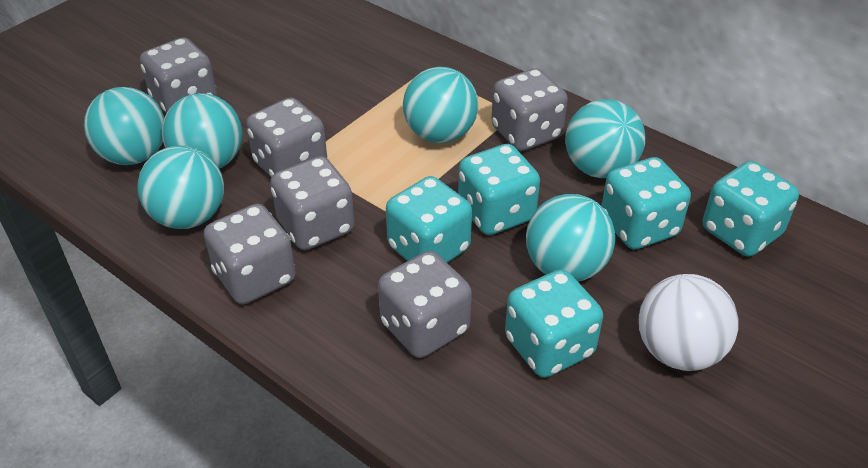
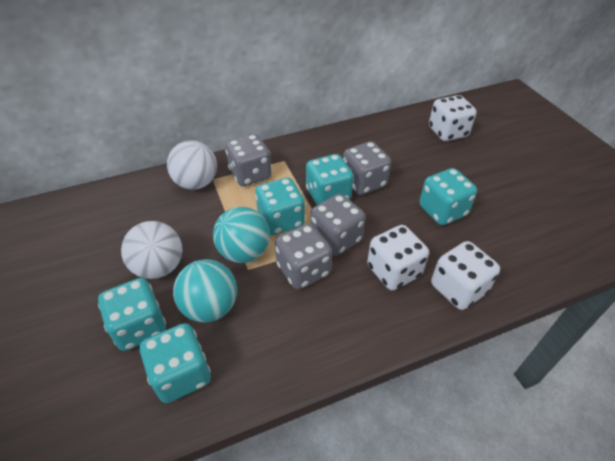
grey dice: [140,38,217,113] [204,204,296,305] [246,97,327,177] [270,156,355,250] [378,251,472,358] [491,68,568,151] = 6 -> [225,134,272,186] [275,224,332,289] [310,194,365,256] [343,141,391,195] = 4
turquoise ball: [84,87,164,165] [137,145,224,229] [162,93,242,169] [403,67,478,143] [526,194,615,281] [565,99,645,178] = 6 -> [173,259,237,322] [213,207,270,263] = 2
white ball: [639,274,739,371] = 1 -> [121,221,182,279] [167,140,217,190] = 2
white dice: none = 0 -> [367,225,429,290] [429,95,477,141] [431,241,500,310] = 3

